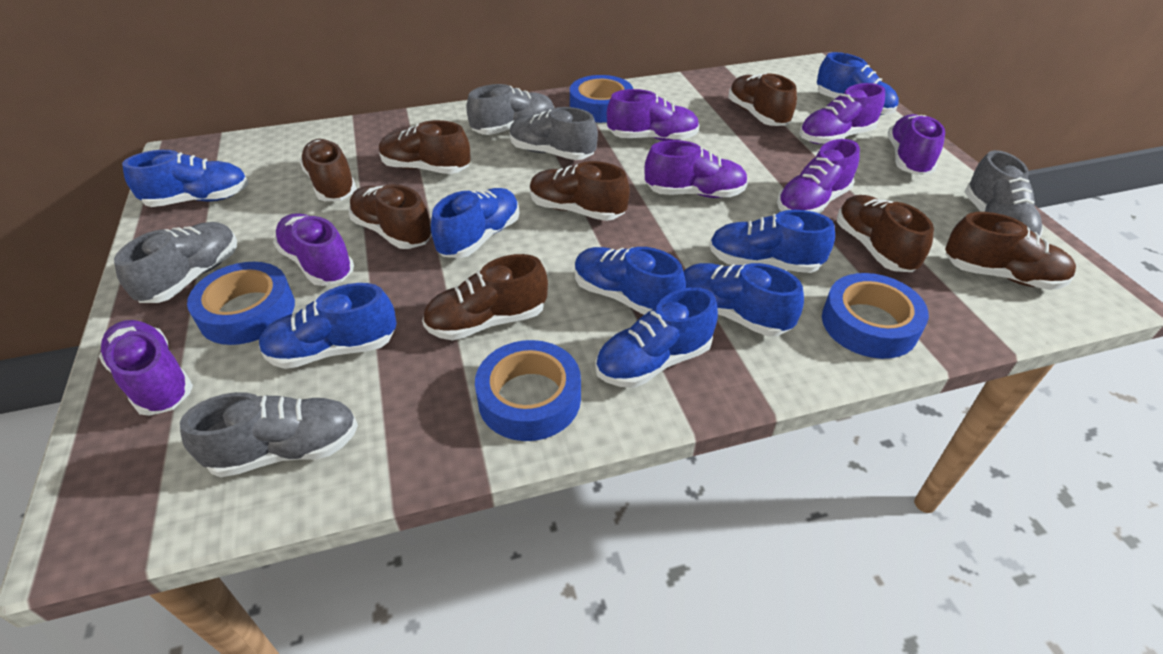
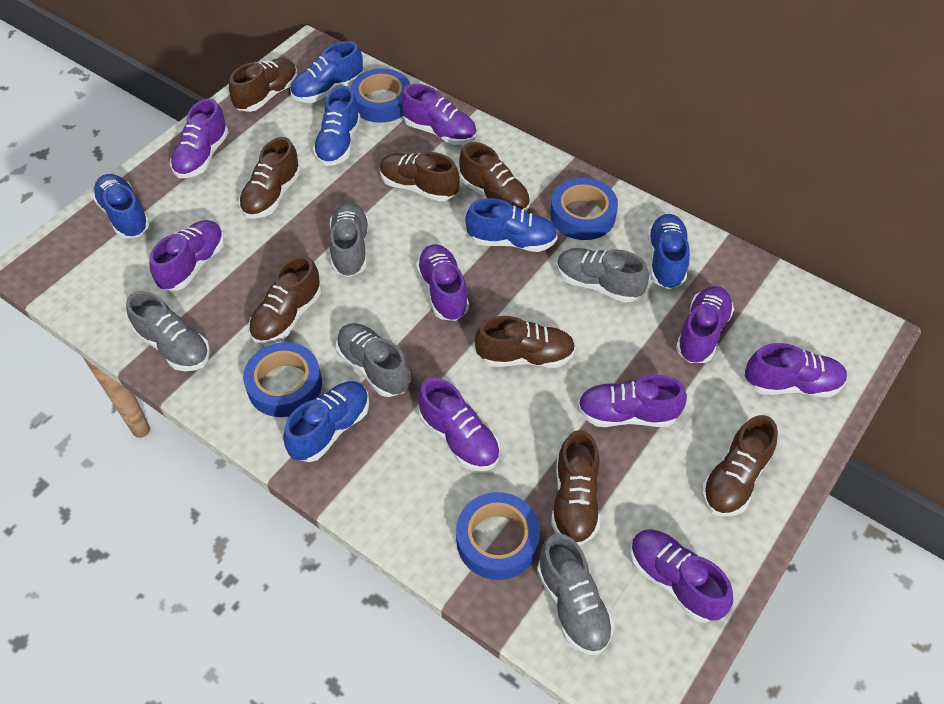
blue shoe: [122,150,249,207] [259,283,397,369] [431,188,519,258] [575,247,686,315] [595,287,718,388] [683,263,804,337] [709,210,835,273] [817,52,899,115] = 8 -> [92,174,150,238] [283,381,369,462] [290,41,363,103] [313,86,361,166] [465,198,558,252] [648,214,690,289] = 6
purple shoe: [99,320,193,416] [273,213,354,286] [607,89,700,141] [645,140,748,198] [777,139,860,214] [799,83,885,144] [888,114,945,175] = 7 -> [150,220,225,290] [170,99,229,178] [401,84,477,145] [416,244,469,321] [418,378,500,471] [578,375,687,427] [630,529,733,623] [676,286,734,363] [745,343,847,397] = 9

